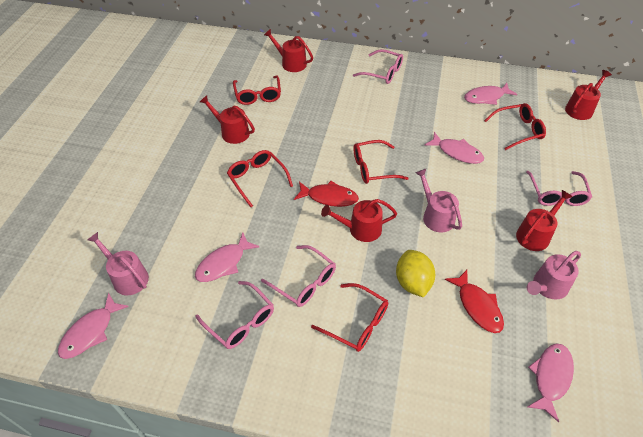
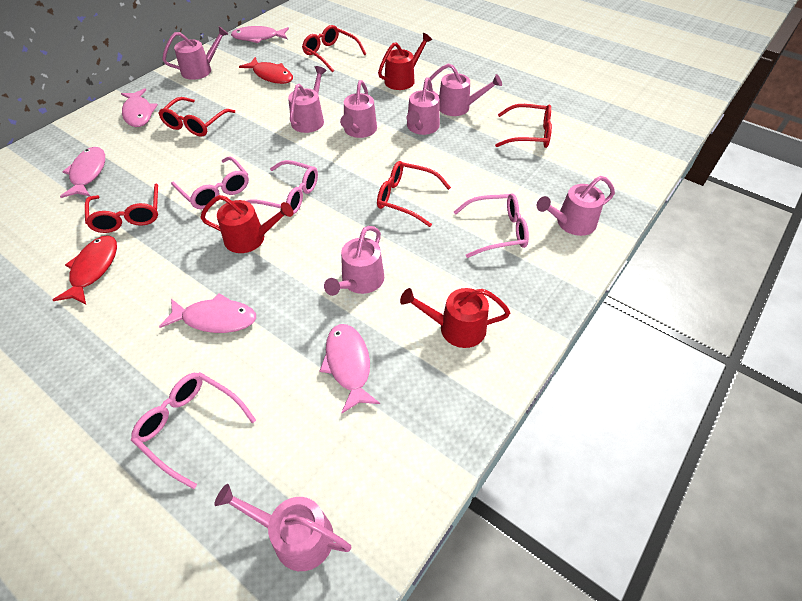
pink watering can: [87,232,149,295] [415,169,462,232] [527,251,581,300] = 3 -> [162,26,228,80] [214,484,352,571] [288,66,327,133] [324,226,384,296] [340,80,377,138] [406,77,440,135] [427,63,502,116] [537,176,615,236] = 8
red watering can: [200,95,255,144] [264,29,313,72] [321,199,397,242] [516,190,573,251] [565,70,612,120] = 5 -> [200,195,293,253] [378,33,432,90] [400,288,510,348] = 3
yellow lemon: [396,250,435,298] = 1 -> none = 0

